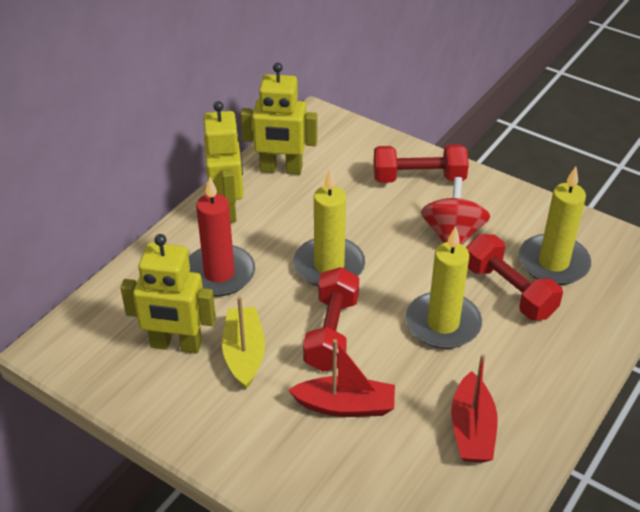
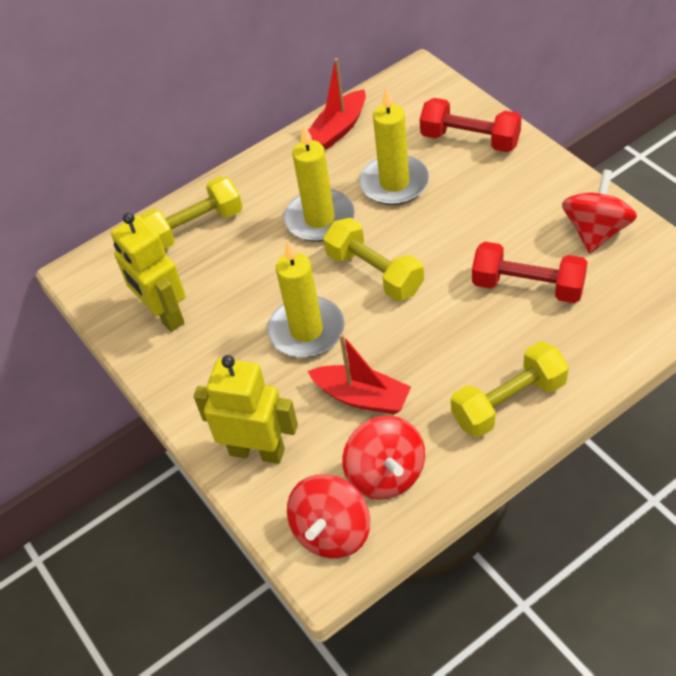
red candle: [189,177,255,297] = 1 -> none = 0
red dumbbell: [303,267,359,372] [374,144,469,183] [466,234,563,320] = 3 -> [420,98,522,152] [472,242,588,303] = 2
red spinning top: [421,177,490,245] = 1 -> [287,474,370,559] [342,415,425,500] [562,169,637,253] = 3
yellow boat: [222,296,265,389] = 1 -> none = 0
yellow dumbbell: none = 0 -> [139,176,243,249] [323,218,424,301] [451,342,569,438] = 3
yellow robot: [120,234,216,354] [203,101,244,223] [241,63,317,175] = 3 -> [111,212,186,332] [194,355,298,464] = 2

